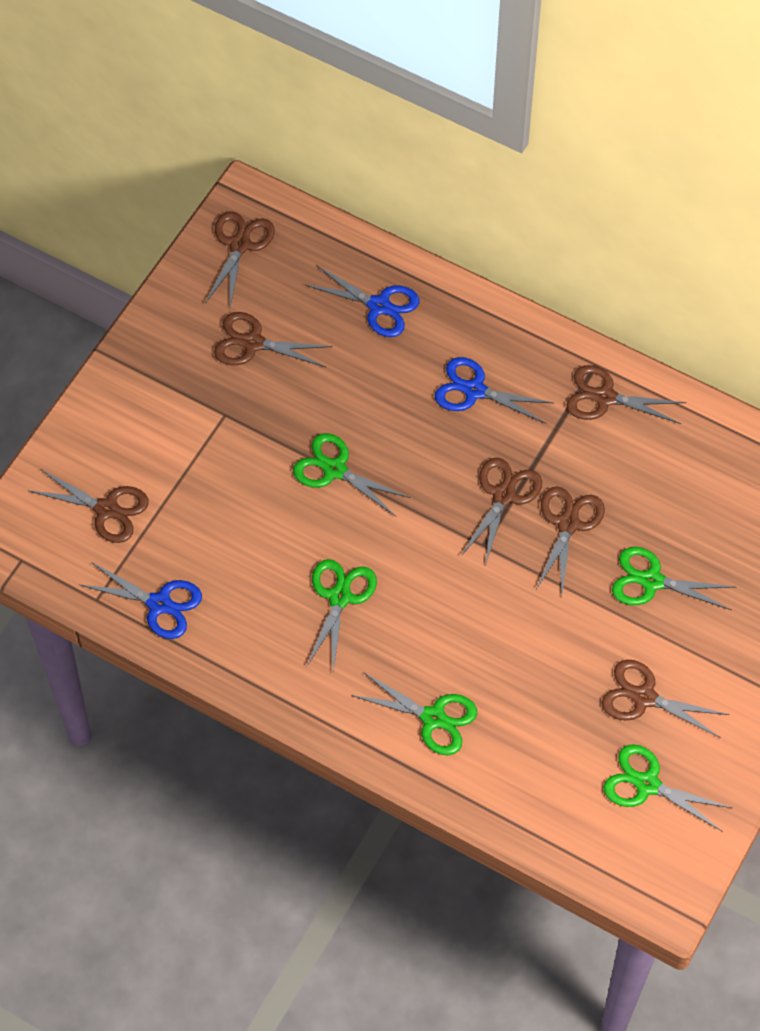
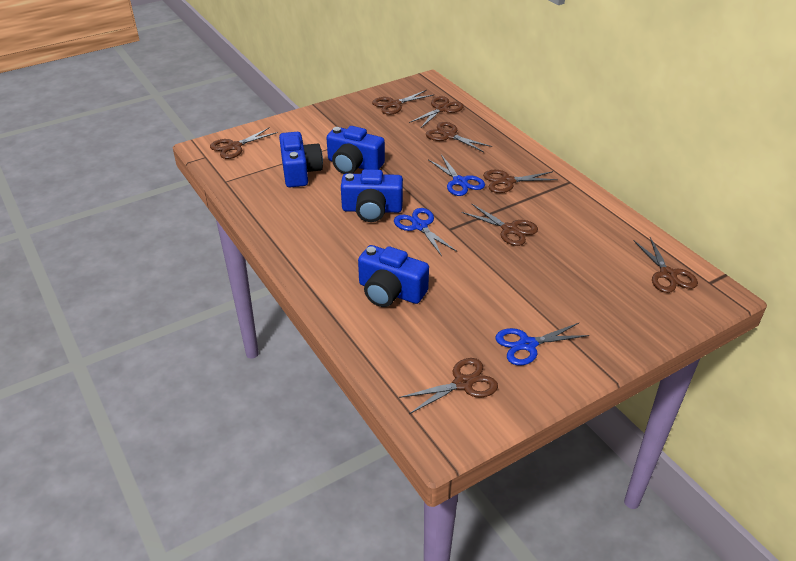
blue camera: none = 0 -> [279,132,323,187] [327,126,385,174] [341,169,403,222] [358,245,429,307] = 4
brown scissors: [29,469,149,543] [205,211,275,306] [214,312,333,368] [461,458,542,564] [536,487,605,593] [566,365,686,424] [602,660,730,738] = 7 -> [210,127,278,159] [372,90,433,115] [399,358,498,414] [409,96,464,128] [426,122,492,152] [461,203,538,246] [483,170,558,193] [633,237,698,293] = 8
green scissors: [293,433,410,517] [307,559,377,672] [351,672,477,755] [604,744,732,831] [612,547,735,610] = 5 -> none = 0

